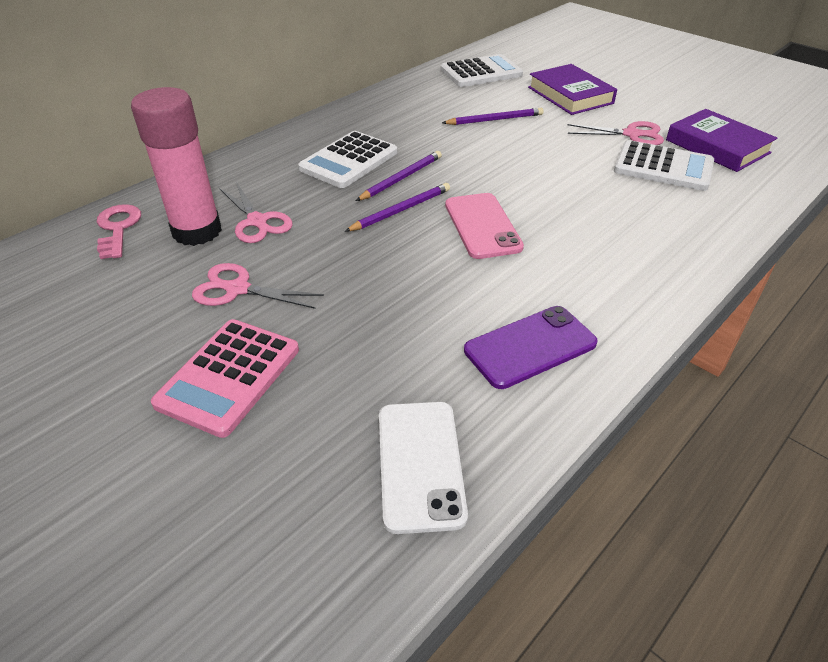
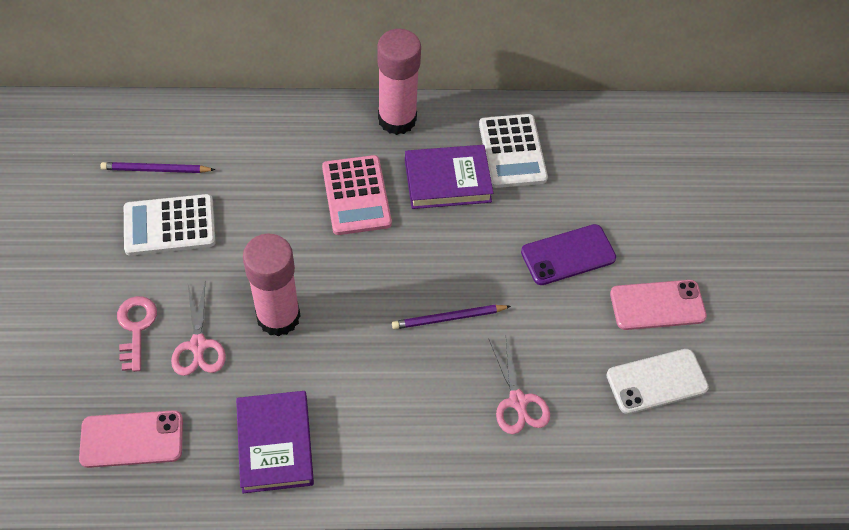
pink glue stick: [131,87,222,246] = 1 -> [243,234,301,337] [377,29,421,135] = 2
pink phone: [445,193,524,259] = 1 -> [79,410,183,468] [610,280,707,330] = 2
pink scissors: [192,263,324,309] [219,182,293,243] [567,121,664,145] = 3 -> [171,283,226,376] [489,336,550,434] = 2
purple pencil: [344,183,450,232] [356,151,442,201] [442,108,544,125] = 3 -> [100,162,215,173] [392,305,511,329] = 2
white calculator: [298,131,397,188] [441,54,523,87] [614,140,714,191] = 3 -> [124,194,216,256] [479,114,548,188] = 2

